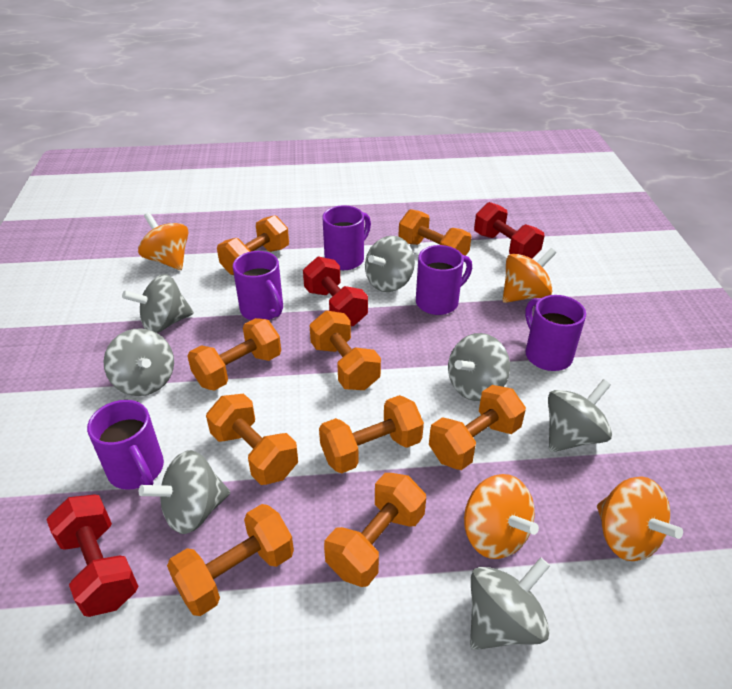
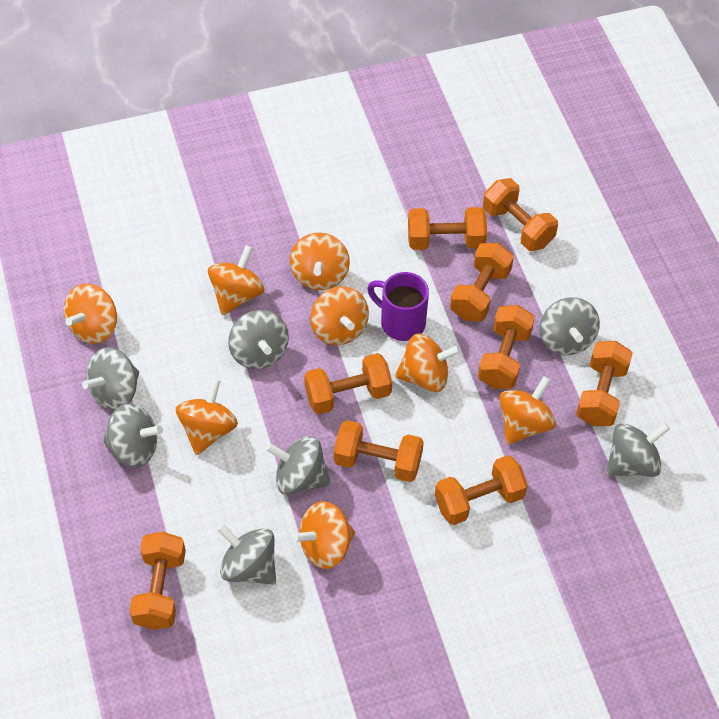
orange spinning top: [138,212,189,270] [464,474,539,559] [503,248,556,303] [597,476,683,561] = 4 -> [64,284,117,344] [176,379,238,455] [208,245,265,316] [290,233,350,290] [292,501,355,569] [310,286,369,345] [395,333,461,392] [500,376,556,445] = 8
purple mug: [87,400,164,490] [233,251,283,320] [323,205,371,270] [416,245,472,315] [525,295,586,371] = 5 -> [367,272,429,341] = 1
red dumbbell: [46,495,139,617] [303,256,368,326] [474,202,544,259] = 3 -> none = 0

